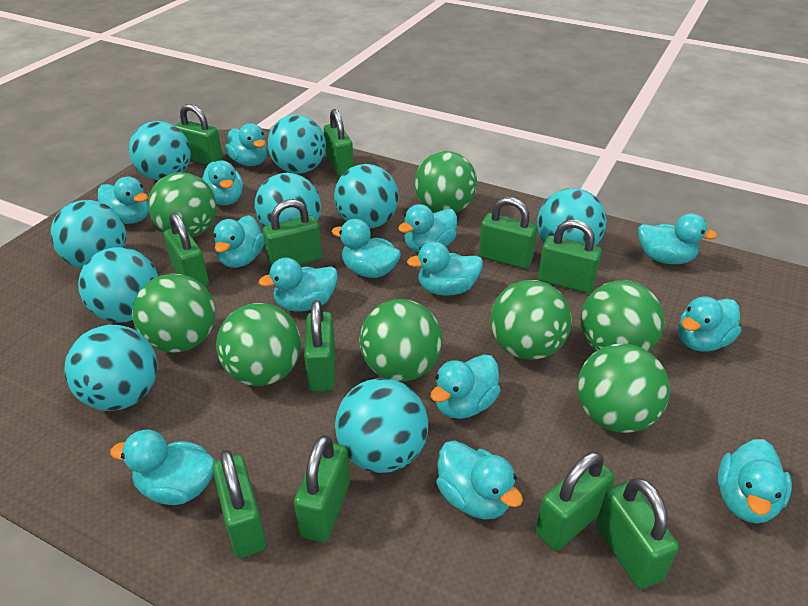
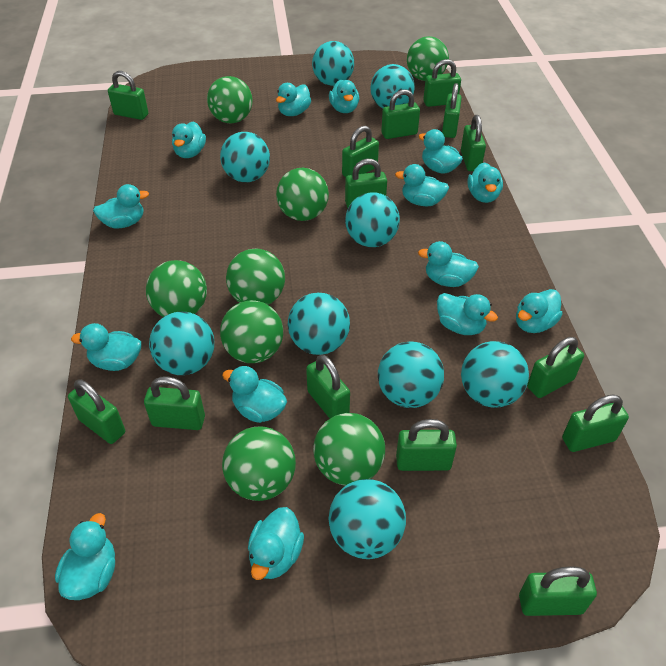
green padlock: [164,213,209,287] [175,104,223,165] [213,450,266,558] [263,199,322,265] [294,435,350,542] [304,300,335,392] [324,109,354,176] [479,197,537,269] [536,452,615,551] [538,220,602,293] [596,478,679,589] = 11 -> [68,379,125,444] [108,71,148,120] [144,376,205,430] [306,354,350,418] [342,126,379,177] [345,159,387,208] [381,89,420,139] [396,419,457,471] [423,59,461,107] [442,83,462,138] [461,115,486,171] [519,566,597,616] [527,337,584,398] [562,395,629,452] = 14

